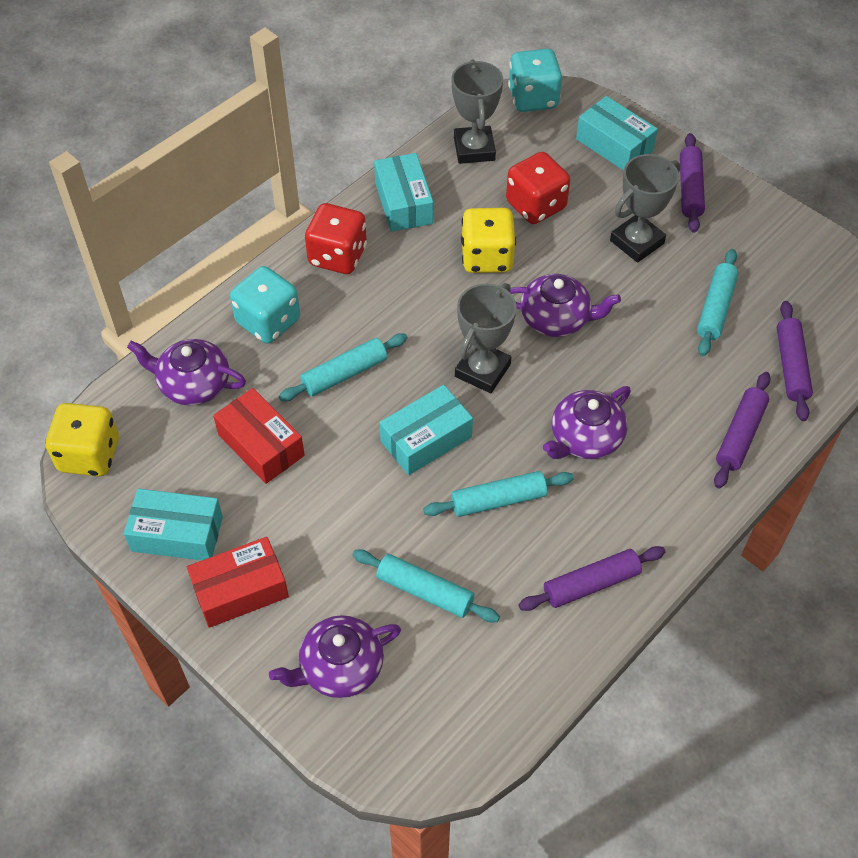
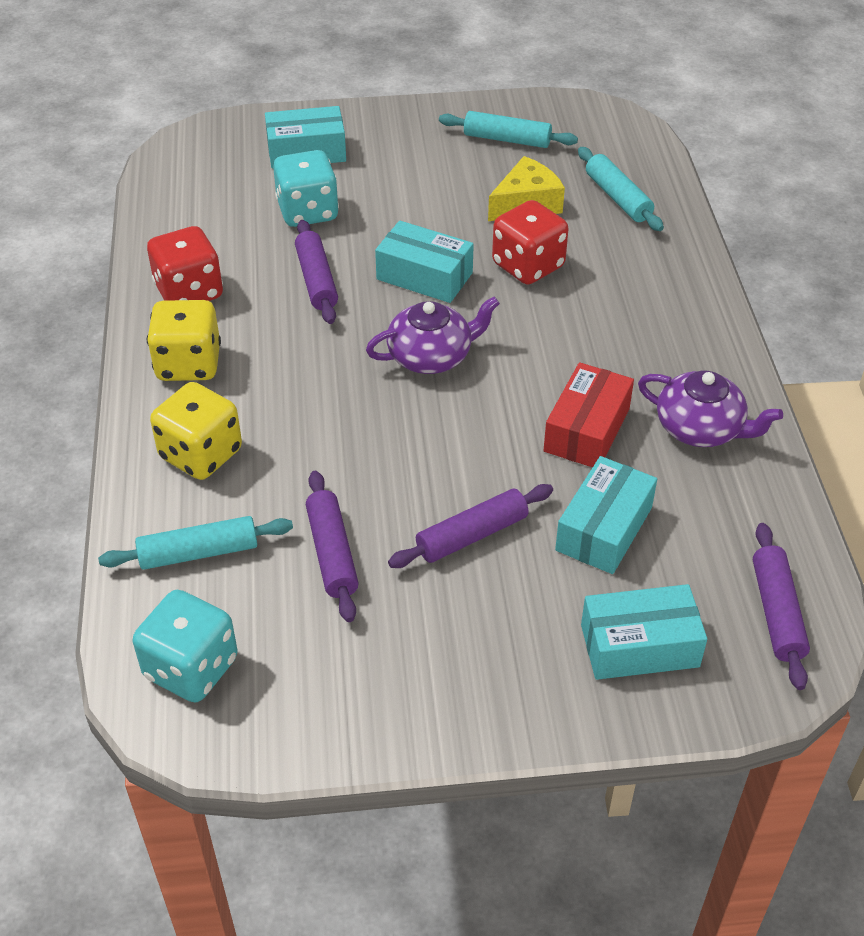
grey trophy: [451,59,503,164] [455,283,516,393] [610,154,681,263] = 3 -> none = 0
purple teapot: [127,339,246,405] [269,615,401,698] [510,274,621,337] [543,386,631,459] = 4 -> [366,296,500,374] [638,371,783,447] = 2
red box: [187,537,289,628] [213,388,305,484] = 2 -> [543,362,634,467] = 1
turquoise rolling pin: [279,333,408,401] [353,549,500,622] [423,471,574,517] [697,249,739,356] = 4 -> [98,516,293,570] [439,111,578,148] [578,147,664,231] = 3
yellow cheese: none = 0 -> [488,156,565,221] = 1

